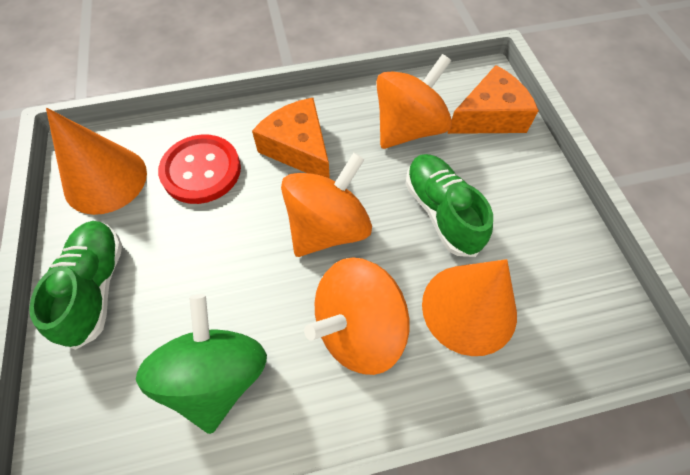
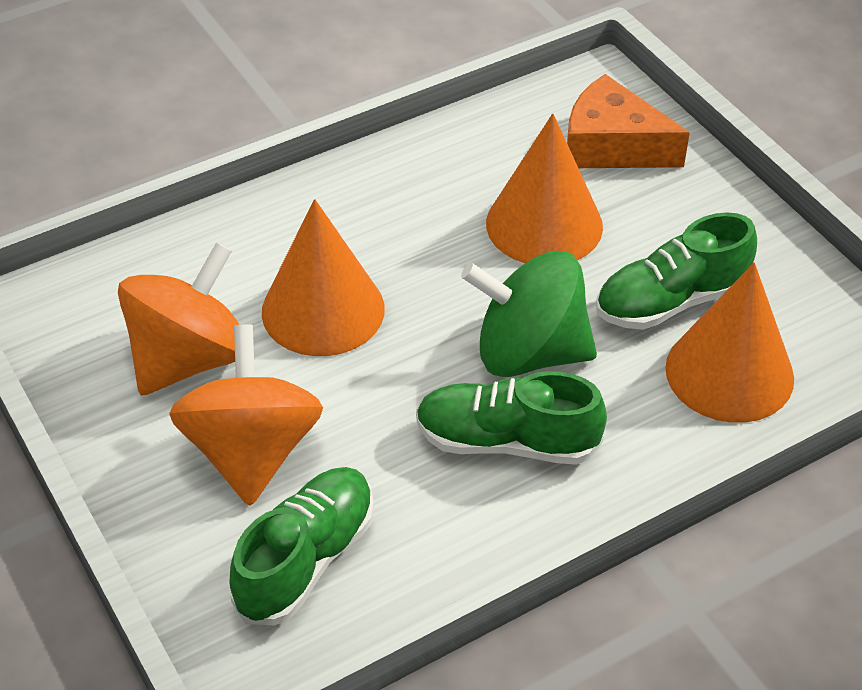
green shoe: [29,221,122,350] [406,154,493,257] = 2 -> [229,467,374,625] [416,371,607,465] [596,212,757,330] = 3
orange cheese: [252,98,330,179] [447,65,539,134] = 2 -> [567,74,690,168] = 1
orange cone: [46,108,147,215] [422,259,517,356] = 2 -> [262,199,385,356] [486,113,603,263] [665,263,794,423] = 3
orange spinning top: [281,153,372,257] [304,257,409,375] [376,54,452,149] = 3 -> [118,242,239,396] [169,324,323,506] = 2
red button: [158,134,241,204] = 1 -> none = 0

